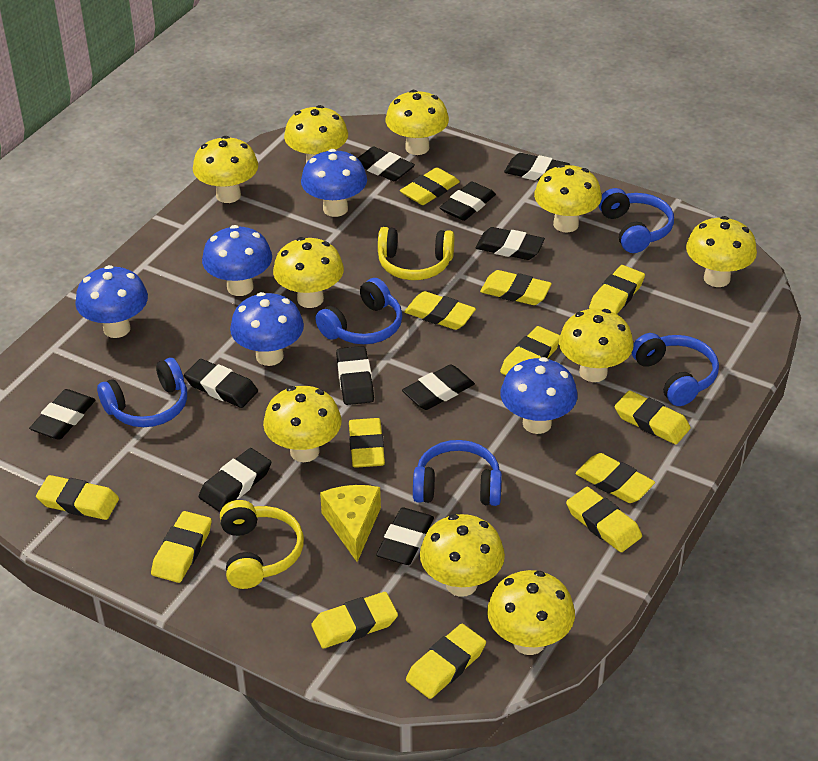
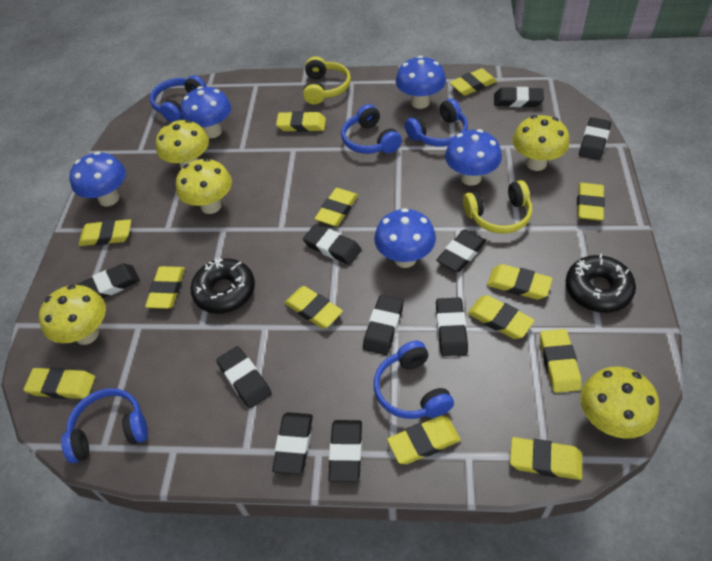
black donut: none = 0 -> [190,258,255,314] [565,254,636,313] = 2
yellow cheese: [320,485,381,562] = 1 -> none = 0
yellow mushroom: [193,136,258,203] [263,386,342,462] [273,237,344,308] [284,105,348,163] [386,90,449,155] [420,514,505,597] [487,570,575,655] [534,164,602,232] [559,309,634,382] [686,216,757,287] = 10 -> [39,285,106,345] [156,120,209,169] [176,158,232,214] [513,115,570,171] [580,366,659,439] = 5

